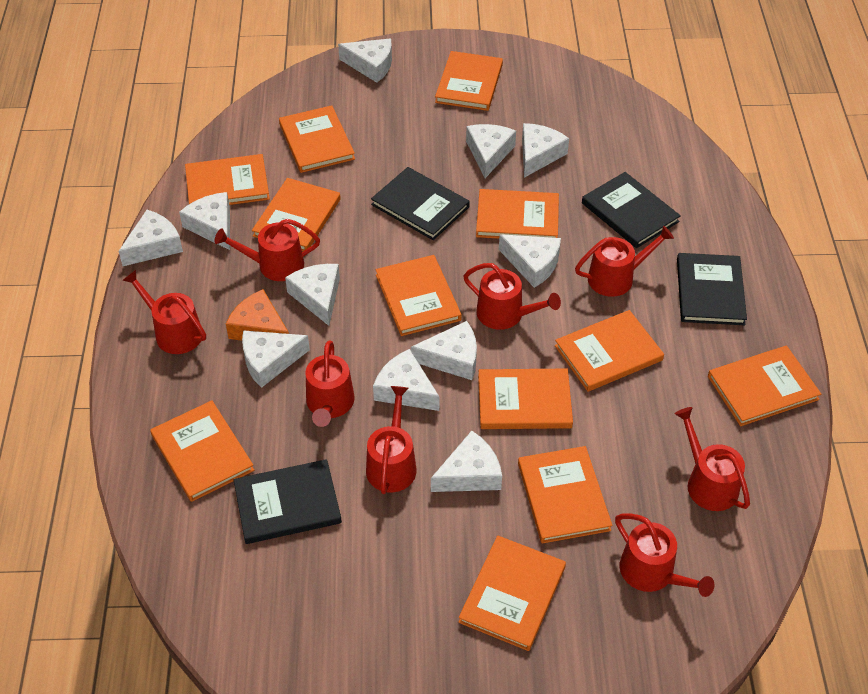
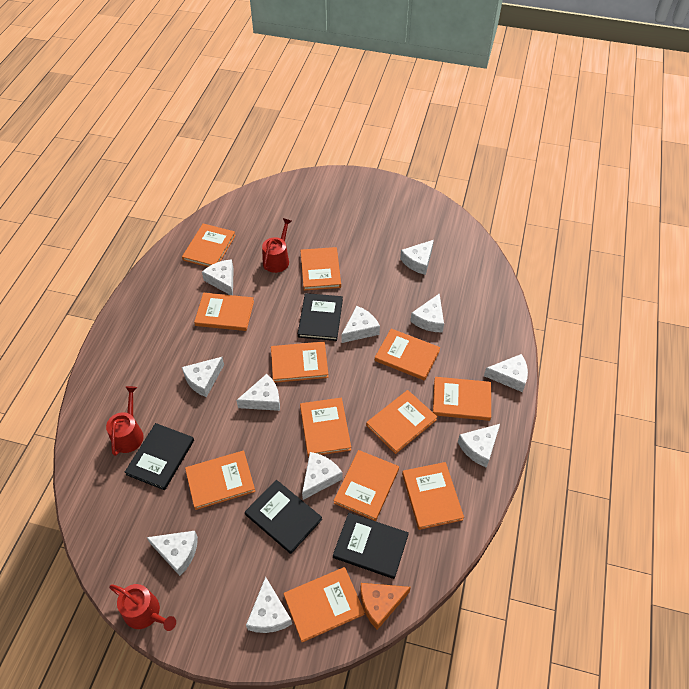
red watering can: [122,270,206,354] [214,219,320,281] [306,341,355,427] [366,386,416,494] [463,263,561,330] [575,225,674,297] [615,513,714,597] [675,407,750,511] = 8 -> [106,386,144,456] [109,584,176,631] [262,218,292,273] = 3

